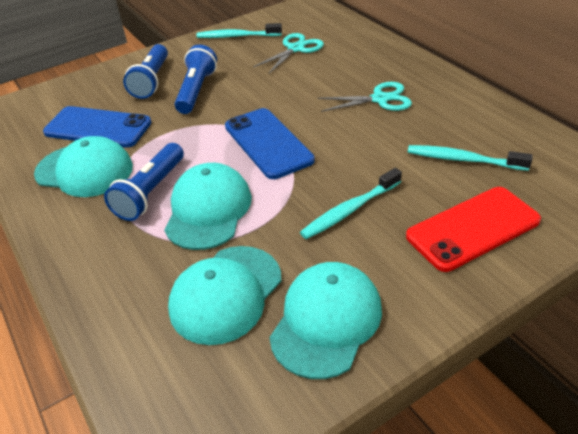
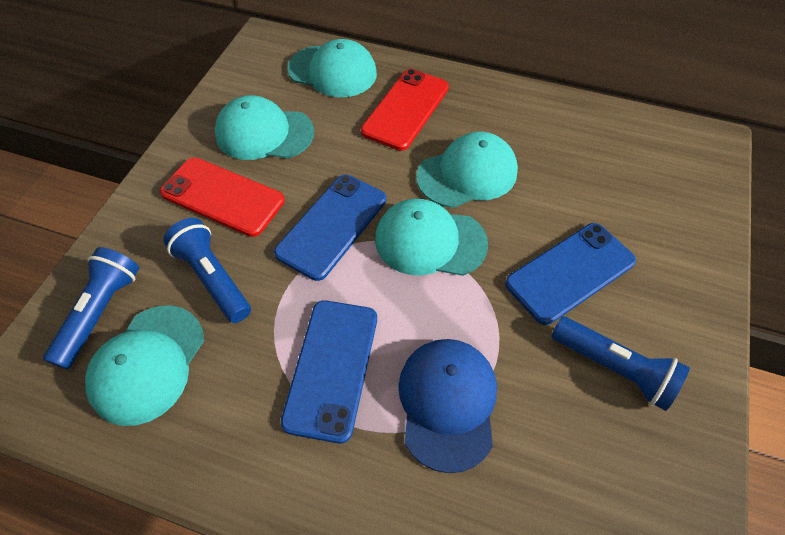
blue cap: none = 0 -> [398,339,497,473] = 1
blue phone: [43,106,152,148] [225,108,315,179] = 2 -> [274,175,386,281] [281,300,377,444] [505,223,636,325] = 3
red phone: [406,187,541,272] = 1 -> [160,157,285,237] [361,69,449,151] = 2
turquoise cap: [34,136,133,197] [164,163,252,250] [168,246,281,345] [269,262,382,379] = 4 -> [85,305,204,426] [214,95,314,160] [287,39,377,97] [375,199,488,276] [416,132,518,208] = 5
turquoise scissors: [253,33,324,74] [318,82,412,112] = 2 -> none = 0
turquoise toothbrush: [196,23,282,38] [300,168,402,239] [408,145,532,171] = 3 -> none = 0

